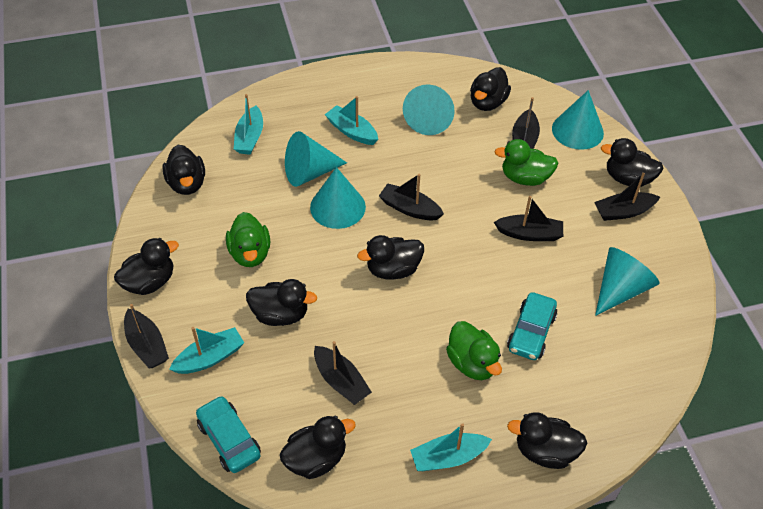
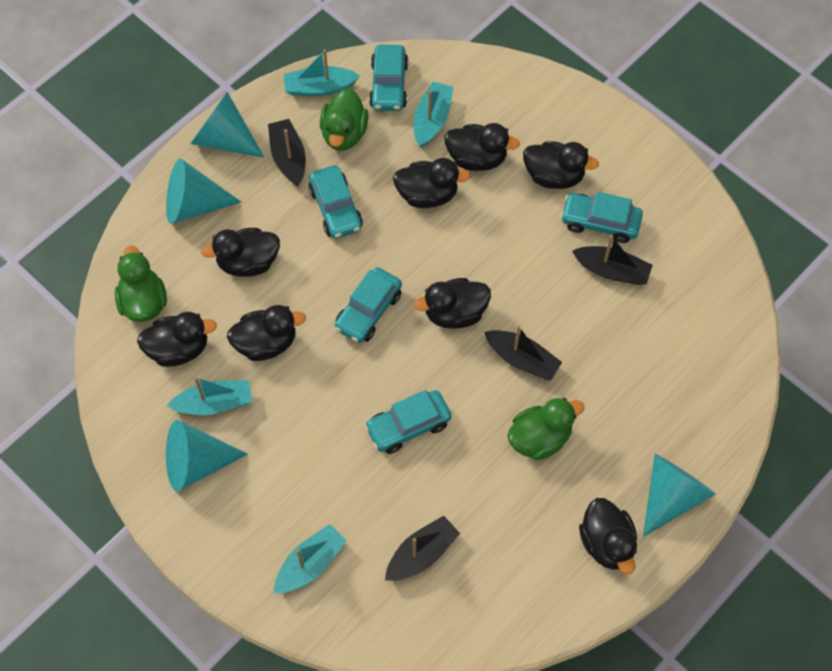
black boat: [124,304,169,368] [314,341,372,405] [379,174,444,220] [494,196,563,241] [512,97,540,149] [594,173,660,221] = 6 -> [268,119,306,186] [385,516,460,581] [484,326,562,381] [572,236,653,285] = 4
turquoise car: [196,395,261,473] [507,292,558,360] = 2 -> [308,165,363,239] [334,267,402,343] [364,390,451,454] [369,45,408,111] [561,192,643,243] = 5
turquoise cone: [285,131,347,187] [310,167,366,229] [403,85,455,135] [552,90,604,150] [595,247,660,316] = 5 -> [166,158,241,224] [166,420,248,492] [190,92,265,158] [643,454,716,537] = 4

